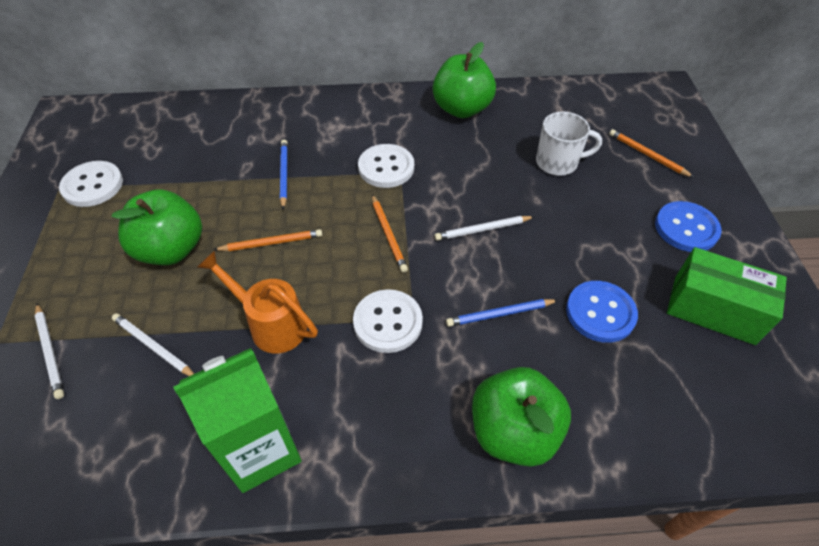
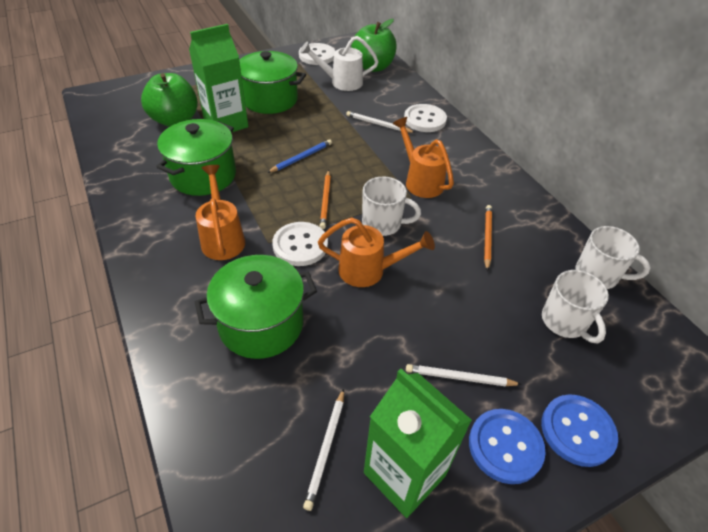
blue pencil: [280,140,288,209] [446,299,558,327] = 2 -> [267,139,332,173] = 1
green apple: [112,189,202,265] [433,42,496,118] [472,367,571,467] = 3 -> [141,73,198,127] [351,19,397,72] = 2
green box: [667,247,787,345] = 1 -> none = 0
green carton: [173,348,302,493] = 1 -> [189,24,248,132] [364,369,472,518] = 2
green pot: none = 0 -> [156,119,236,196] [195,255,317,359] [239,51,306,114] = 3
orange pencil: [214,229,322,251] [372,194,408,272] [609,129,694,178] = 3 -> [320,170,331,229] [484,205,492,271] = 2
orange watering can: [197,251,318,354] = 1 -> [196,165,245,260] [318,217,435,287] [392,117,454,198] = 3
white mug: [536,112,602,176] = 1 -> [362,177,421,236] [542,270,609,343] [575,226,650,289] = 3
white watering can: none = 0 -> [300,36,379,91] = 1

